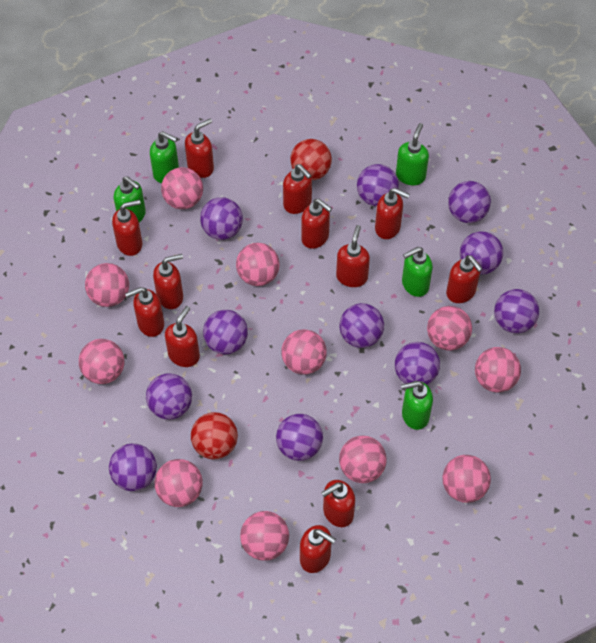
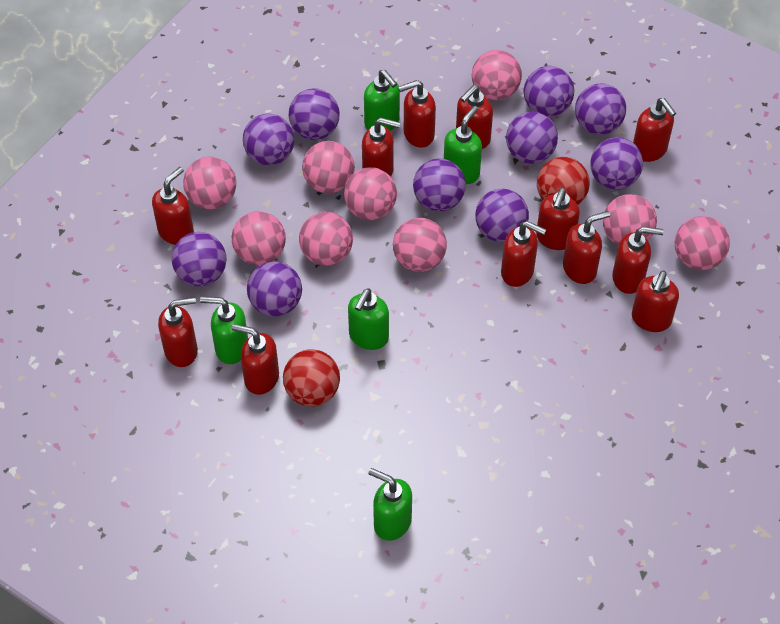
pink ball: [79,339,124,384] [85,263,129,307] [155,459,203,507] [161,167,203,209] [236,243,280,286] [240,511,289,561] [281,329,327,375] [339,436,387,483] [427,306,472,351] [443,455,491,503] [475,347,521,393] = 11 -> [183,157,236,209] [232,211,286,265] [299,212,353,266] [302,141,355,193] [344,167,397,220] [393,218,447,272] [472,50,522,101] [603,194,657,245] [675,216,730,270] = 9
purple ball: [109,443,157,491] [146,373,192,420] [200,197,243,240] [203,310,248,354] [276,414,323,461] [339,303,384,348] [357,164,399,206] [395,342,440,385] [448,181,491,223] [460,231,503,274] [494,289,539,333] = 11 -> [172,232,226,286] [243,114,295,166] [247,262,302,316] [289,88,340,140] [413,158,466,211] [475,189,529,242] [506,112,558,164] [524,66,574,117] [575,84,626,135] [590,137,643,190] = 10

